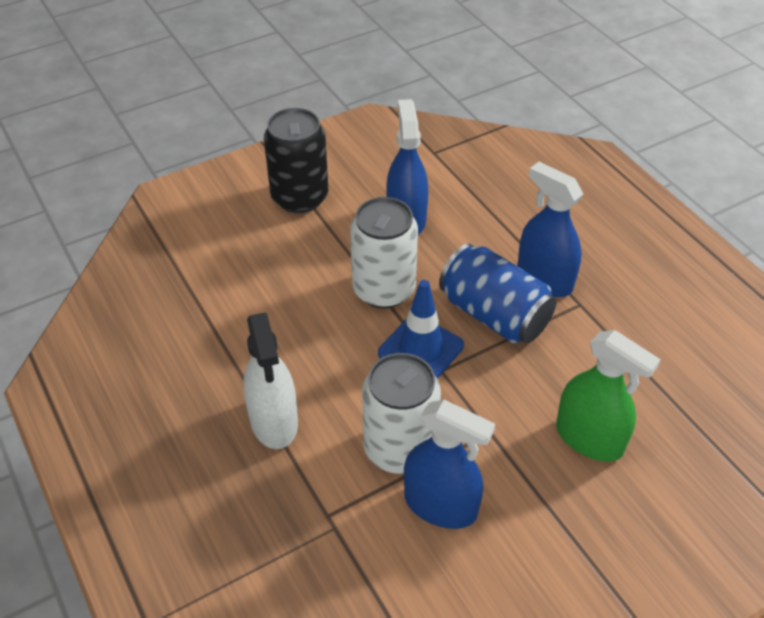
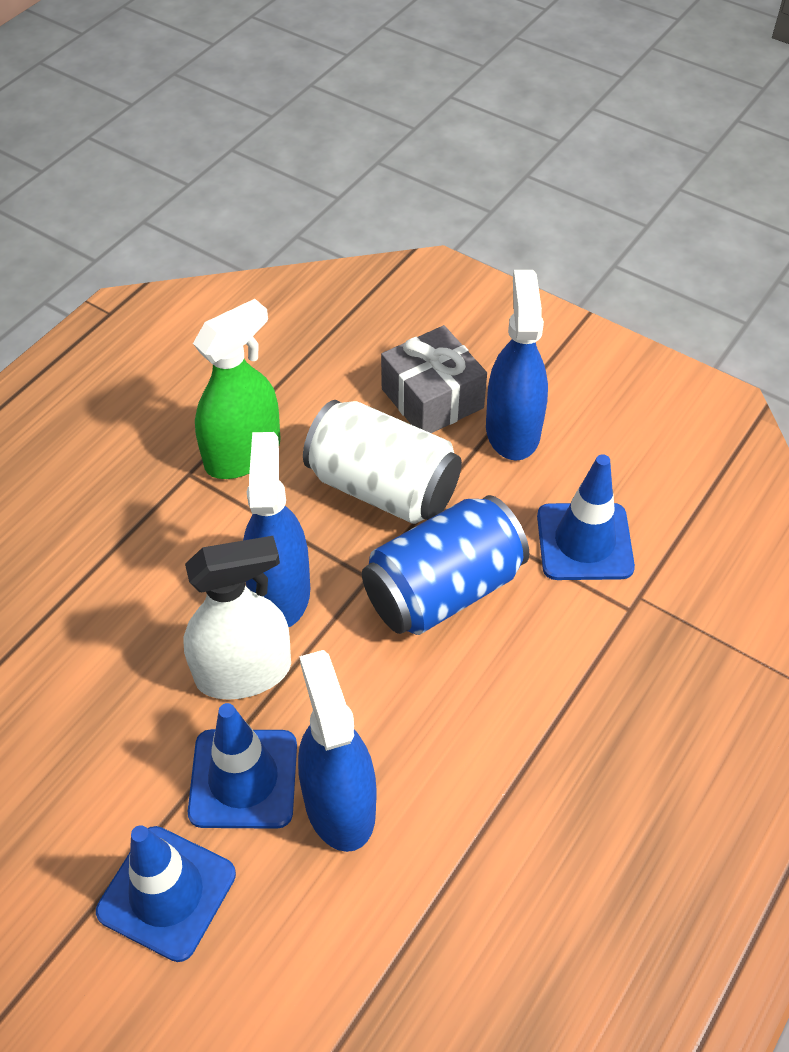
black can: [264,108,328,213] = 1 -> none = 0
blue traffic cone: [378,280,464,379] = 1 -> [96,825,236,962] [188,703,297,829] [537,454,635,580] = 3
grey gift: none = 0 -> [381,325,487,433] = 1
white can: [350,197,418,308] [362,353,441,474] = 2 -> [303,400,462,524] = 1

